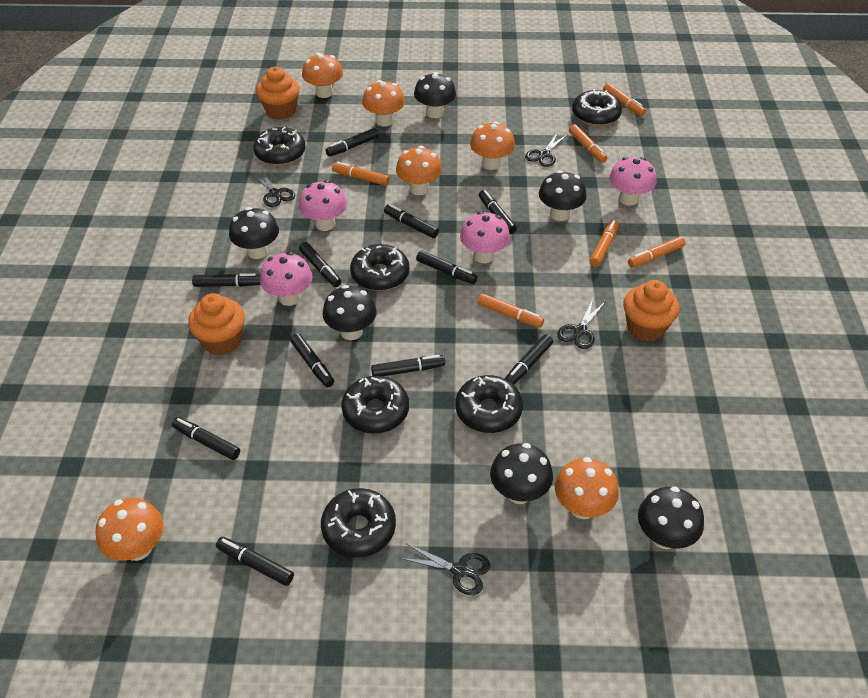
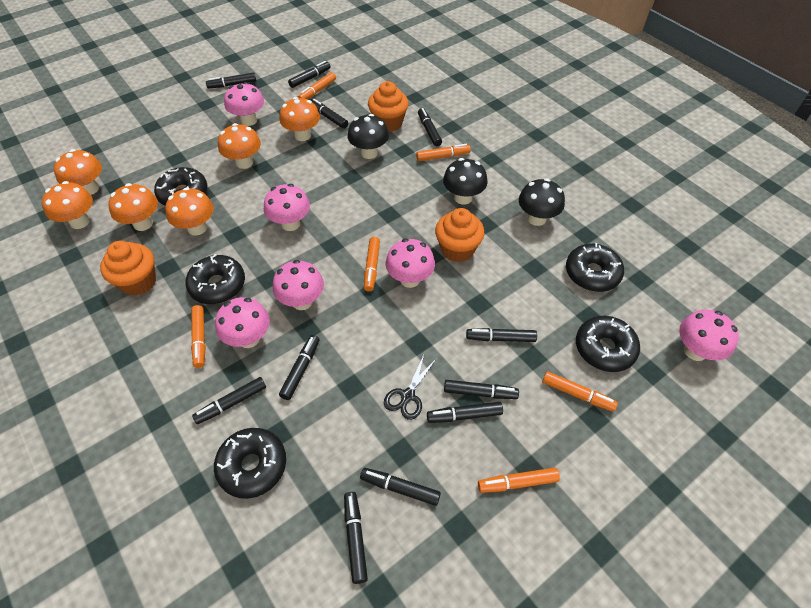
black donut: [253,127,306,166] [321,488,396,558] [341,376,409,434] [350,244,409,291] [455,375,523,433] [572,90,622,126] = 6 -> [154,167,207,206] [186,254,245,304] [214,428,286,499] [566,243,624,292] [576,316,640,372] = 5
black mushroom: [229,207,279,259] [323,285,376,340] [414,72,456,118] [490,443,553,504] [539,170,586,221] [638,486,704,549] = 6 -> [348,114,389,159] [443,158,487,205] [519,178,565,226] = 3
black scissors: [251,170,295,207] [400,544,490,595] [525,132,568,167] [557,299,606,349] = 4 -> [384,355,437,420] = 1
pink mushroom: [260,252,312,306] [299,180,347,231] [460,211,510,263] [609,157,657,206] = 4 -> [215,297,270,348] [224,82,264,126] [264,184,310,231] [273,260,324,310] [386,239,435,288] [679,310,739,361] = 6

